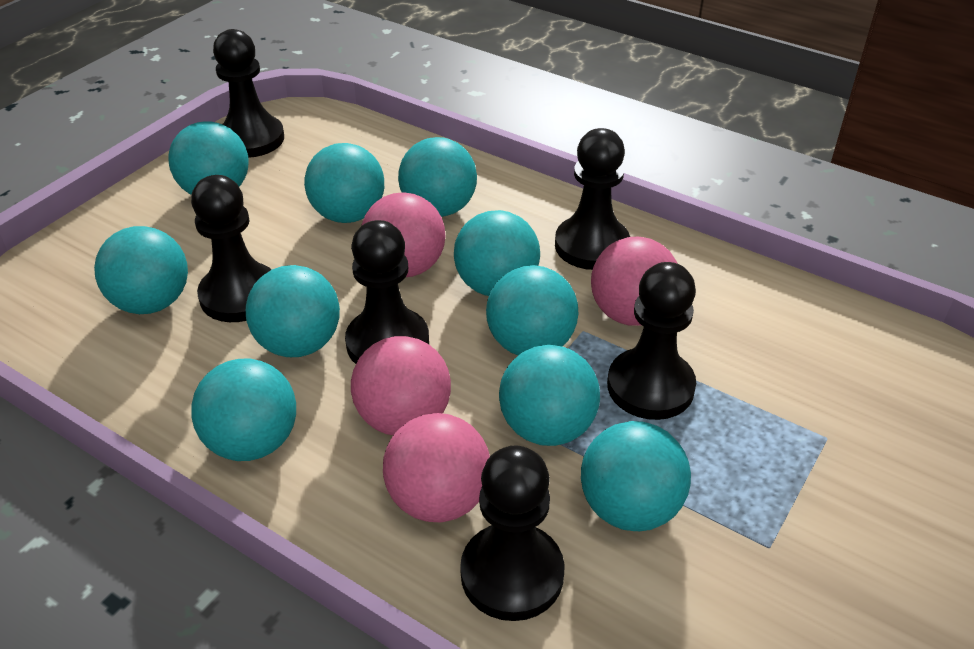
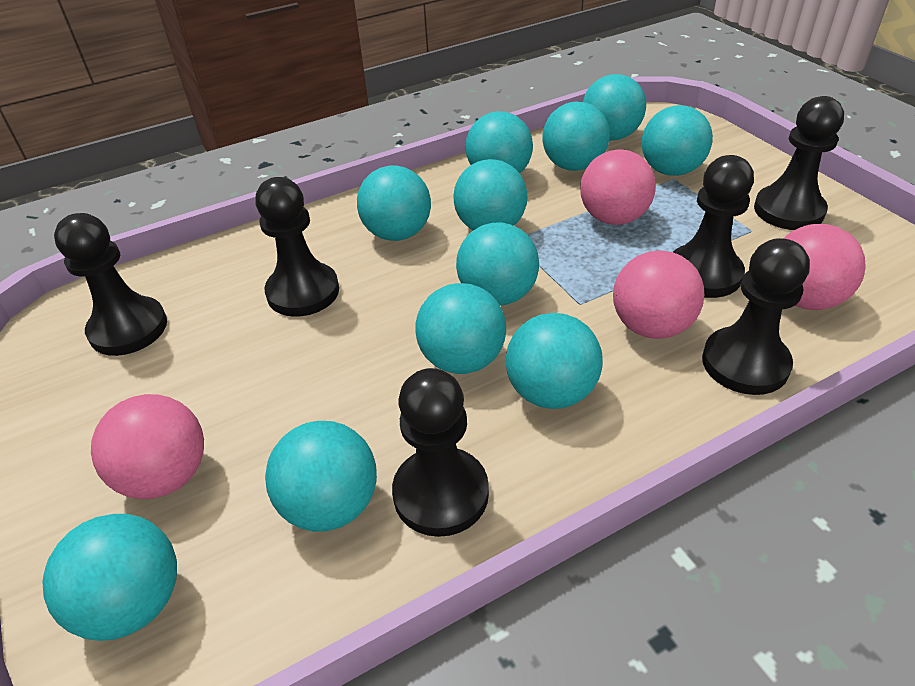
turquoise ball: [94,226,188,314] [168,121,249,195] [191,359,296,461] [246,265,340,357] [304,143,384,223] [398,137,477,217] [454,210,540,296] [486,265,578,355] [499,345,600,446] [581,421,691,531] = 10 -> [43,514,177,641] [265,421,377,532] [357,166,431,241] [415,283,506,374] [454,159,527,230] [456,222,539,305] [466,111,533,173] [506,313,602,409] [542,101,610,171] [583,74,646,140] [642,105,713,176] = 11

